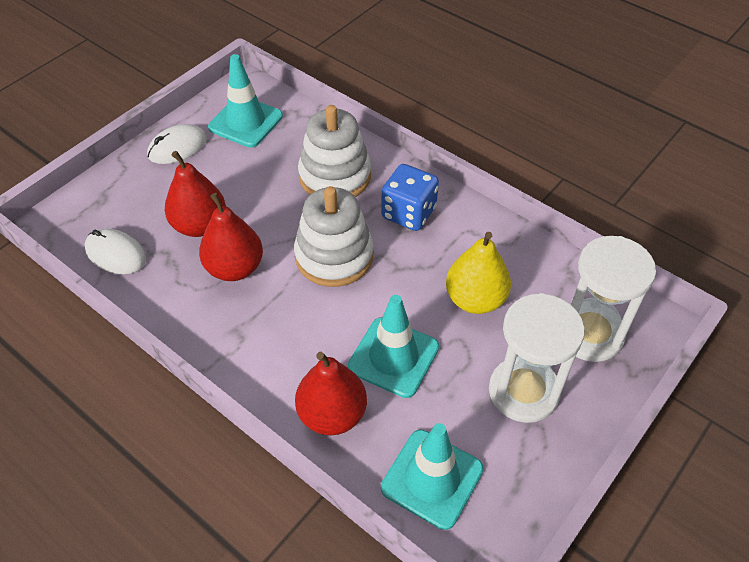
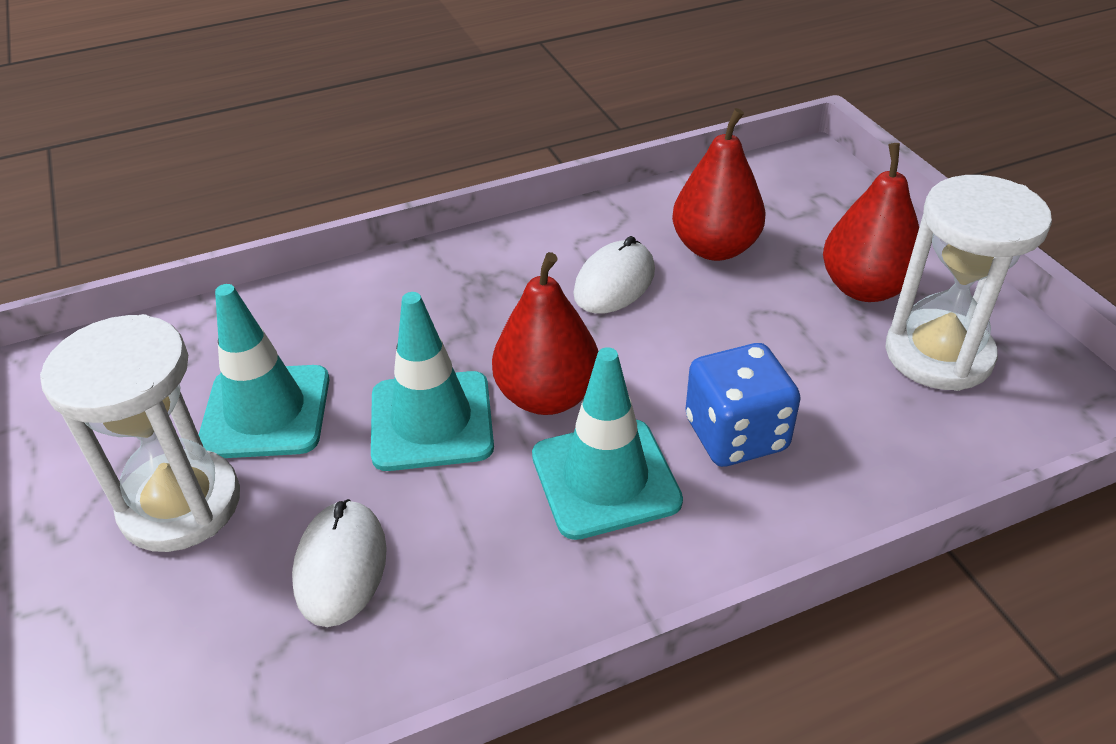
white stacking toy: [294,186,374,287] [298,105,371,197] = 2 -> none = 0
yellow pear: [446,232,511,314] = 1 -> none = 0

